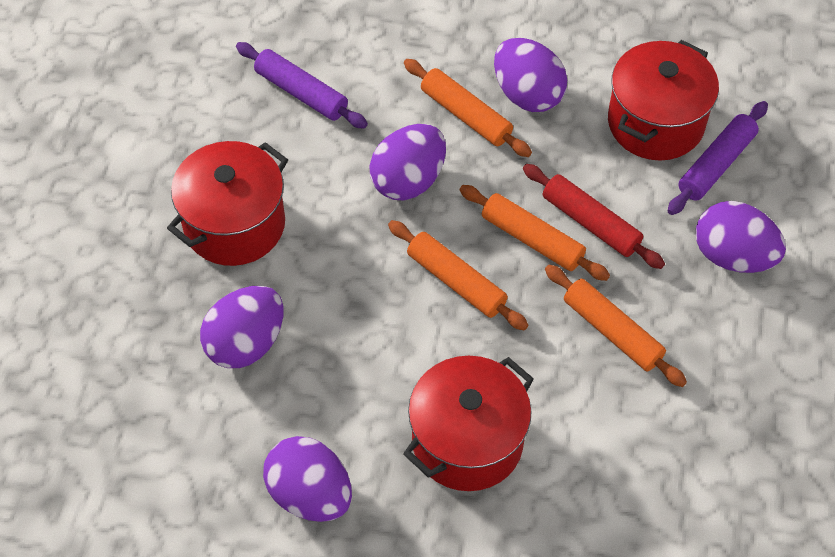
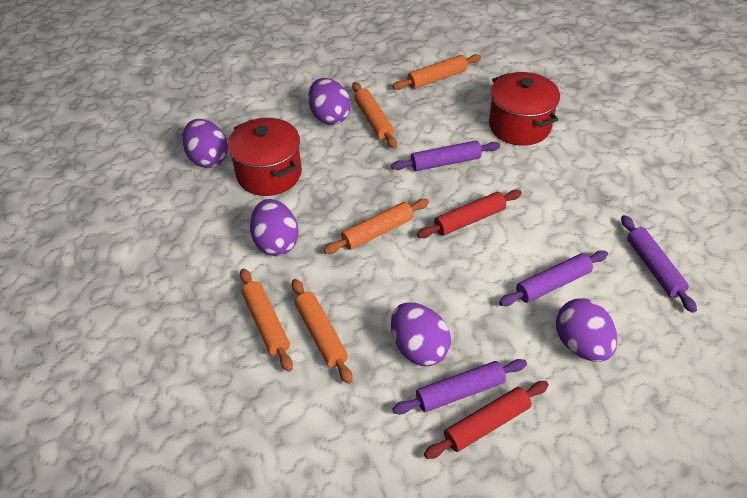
orange rolling pin: [388,220,529,331] [404,59,532,157] [459,185,610,281] [545,265,687,387] = 4 -> [240,268,293,372] [292,279,353,384] [324,199,429,254] [352,82,397,148] [393,54,481,90] = 5
purple rolling pin: [236,42,368,129] [668,101,768,215] = 2 -> [391,141,500,171] [392,359,527,414] [499,250,608,306] [621,215,697,313] = 4
red pot: [167,141,288,266] [403,356,534,491] [608,40,719,160] = 3 -> [228,118,302,196] [489,72,560,146] = 2
red rolling pin: [523,164,665,269] = 1 -> [417,190,522,238] [424,381,549,459] = 2

